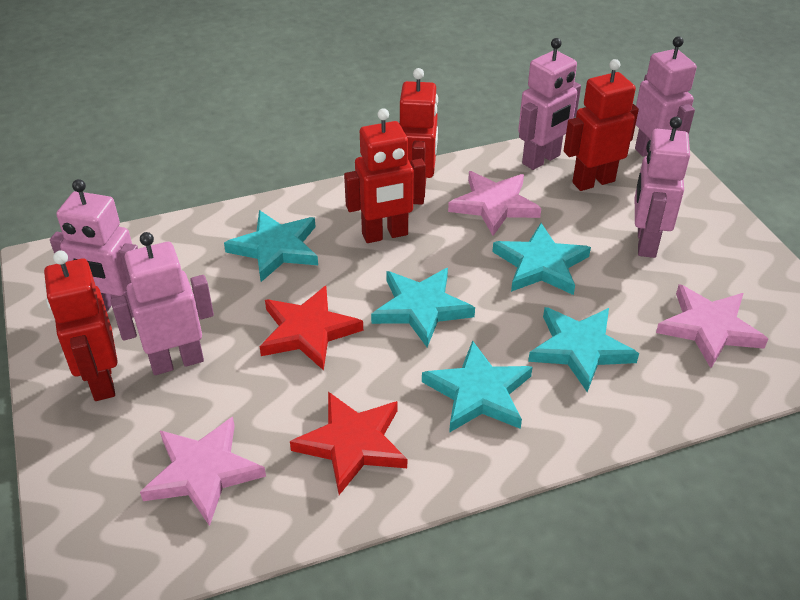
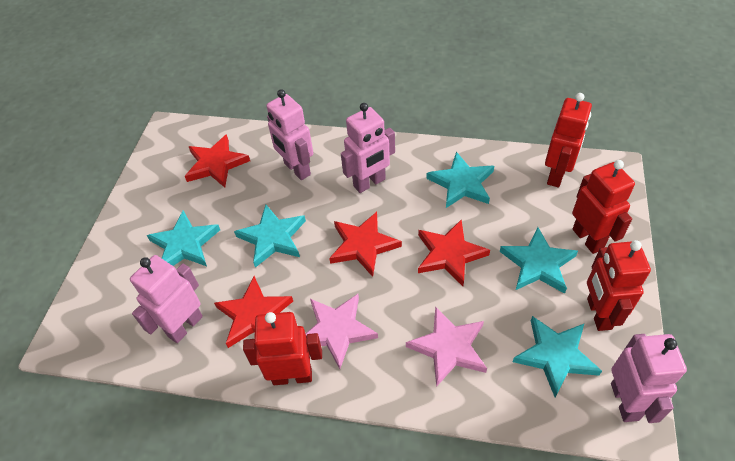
pink robot: [50,179,138,318] [111,232,214,375] [518,38,581,170] [635,36,697,157] [635,117,690,258] = 5 -> [130,255,203,343] [267,89,313,180] [341,103,395,193] [611,334,687,423] = 4
pink star: [140,417,266,526] [448,171,541,236] [656,284,768,368] = 3 -> [306,294,378,369] [406,306,487,387] = 2
red star: [260,286,363,370] [290,392,407,495] = 2 -> [185,134,250,187] [214,276,293,348] [329,212,402,277] [418,220,490,286] = 4

